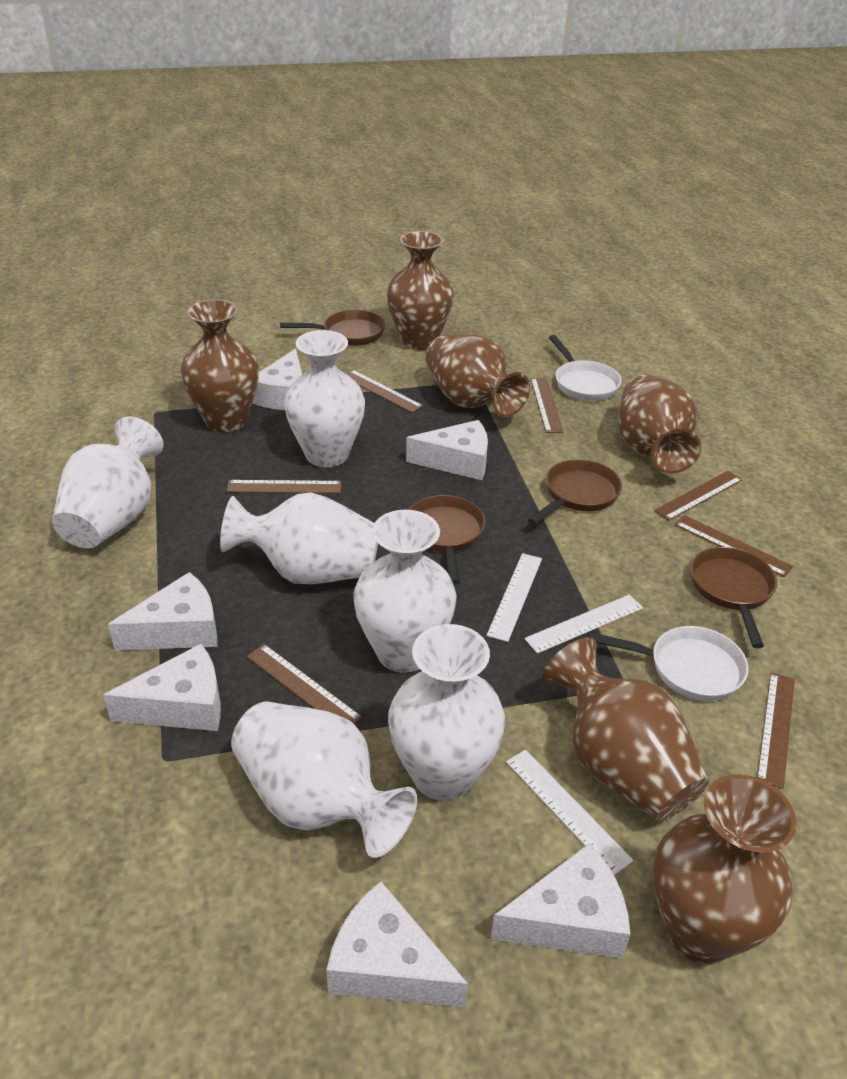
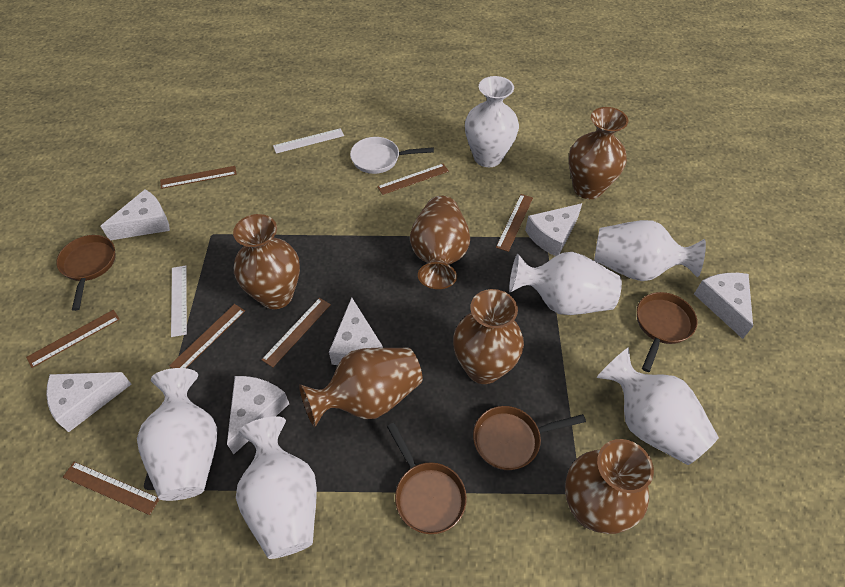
white pan: [549,335,621,401] [588,626,749,701] = 2 -> [350,137,434,174] = 1
white ruler: [486,553,542,642] [506,750,634,875] [524,594,643,654] = 3 -> [171,265,187,337] [273,128,344,154] = 2

